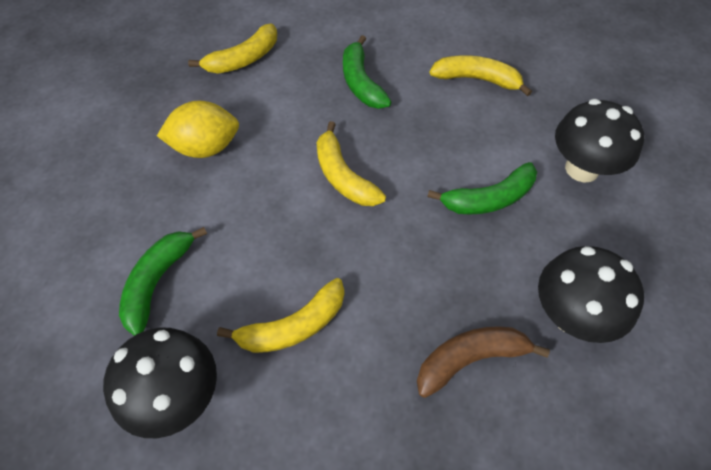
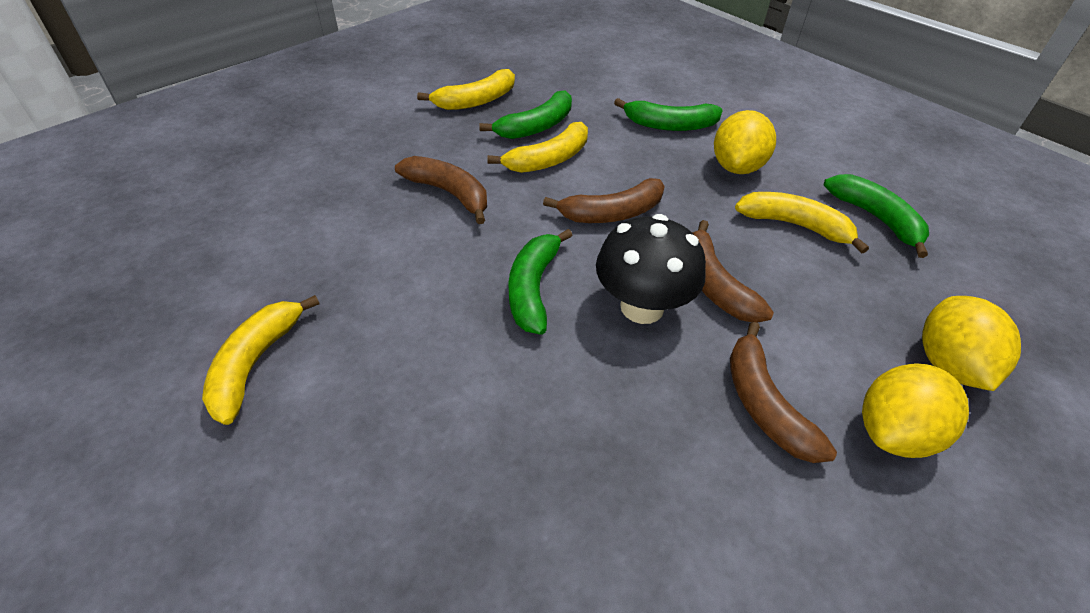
black mushroom: [103,328,217,438] [538,246,644,343] [555,99,644,182] = 3 -> [596,214,706,324] = 1
brown banana: [417,326,550,398] = 1 -> [395,156,487,224] [543,178,665,223] [692,220,774,323] [730,322,837,463] = 4
green banana: [119,227,207,336] [343,35,392,109] [427,162,537,214] = 3 -> [479,91,572,139] [509,229,573,335] [614,98,723,131] [824,174,929,258] = 4
yellow lemon: [157,101,239,158] = 1 -> [714,110,776,174] [862,363,969,458] [922,296,1021,391] = 3

